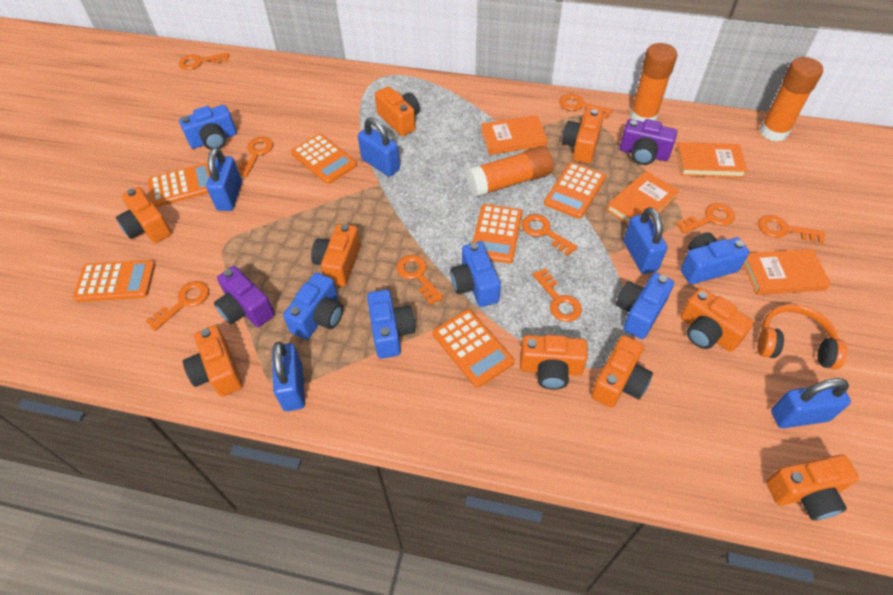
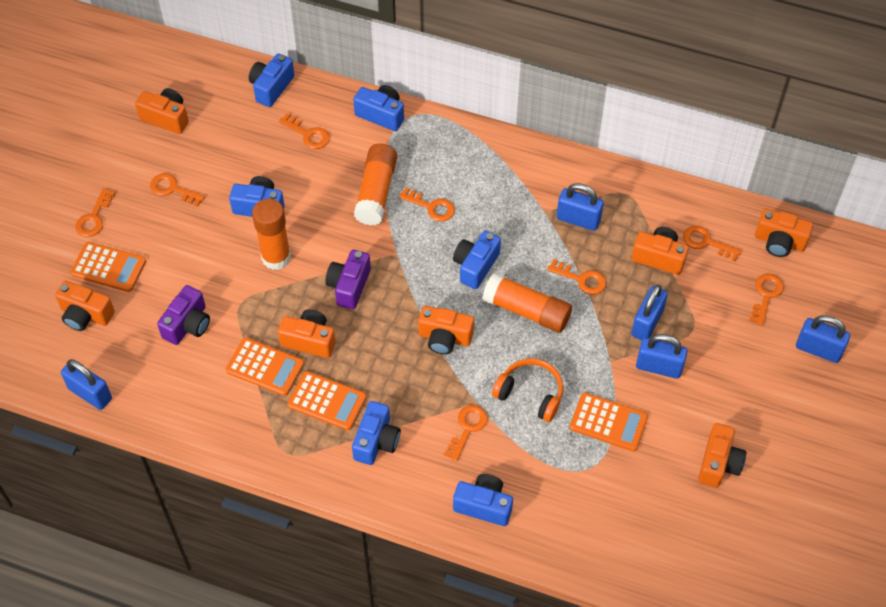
orange book: [481,115,548,155] [606,171,679,225] [676,142,747,178] [744,249,831,295] = 4 -> none = 0
orange calculator: [73,260,155,302] [148,162,210,207] [291,133,357,184] [433,309,514,388] [472,204,523,263] [544,162,606,219] = 6 -> [70,242,146,292] [226,338,304,396] [287,371,367,430] [570,392,648,452] = 4
orange camera: [116,187,172,243] [183,325,243,397] [311,223,361,287] [375,86,420,136] [520,335,588,389] [562,109,604,164] [591,335,653,408] [680,288,754,352] [766,454,859,520] = 9 -> [55,281,115,331] [135,88,189,134] [278,309,335,358] [418,306,474,355] [632,227,689,275] [698,423,747,488] [755,209,813,257] = 7
orange key: [146,281,209,331] [179,53,229,70] [238,137,273,177] [396,255,444,305] [521,214,578,256] [532,268,582,322] [559,94,613,118] [676,203,735,234] [758,215,825,243] = 9 -> [75,188,115,237] [150,173,205,207] [279,113,330,149] [399,187,455,222] [444,405,488,461] [547,259,606,295] [683,226,742,262] [749,274,784,325] = 8

